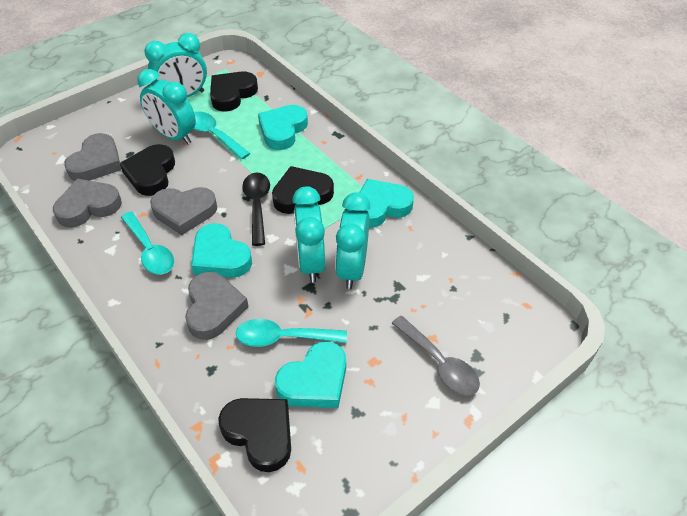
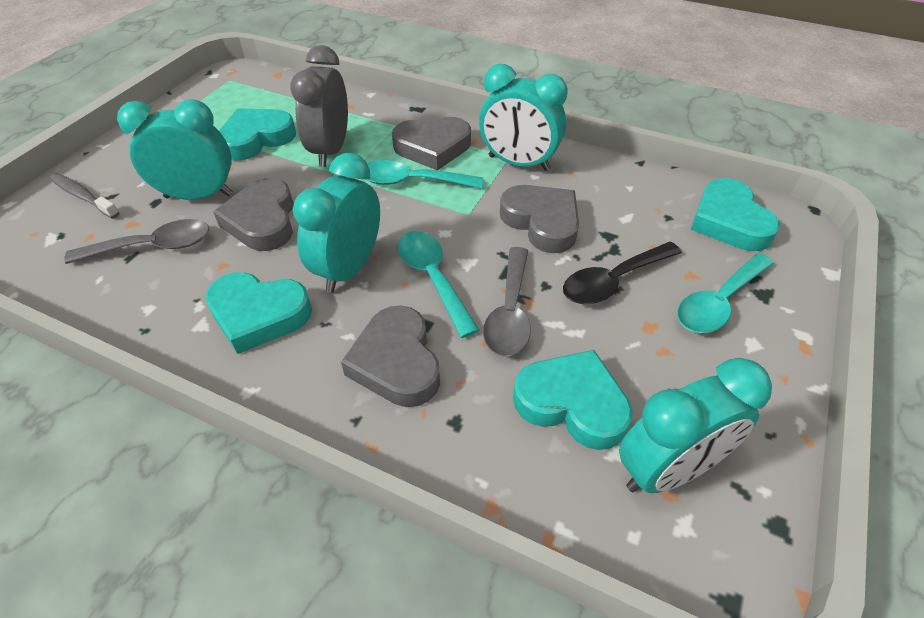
black heart: [120,144,175,196] [210,71,258,112] [218,398,291,472] [272,166,334,214] = 4 -> none = 0
grey clock: none = 0 -> [290,45,348,167] = 1
grey spoon: [391,316,480,396] = 1 -> [64,219,209,264] [483,247,531,357] = 2
grey toothbrush: none = 0 -> [50,173,120,219] = 1

